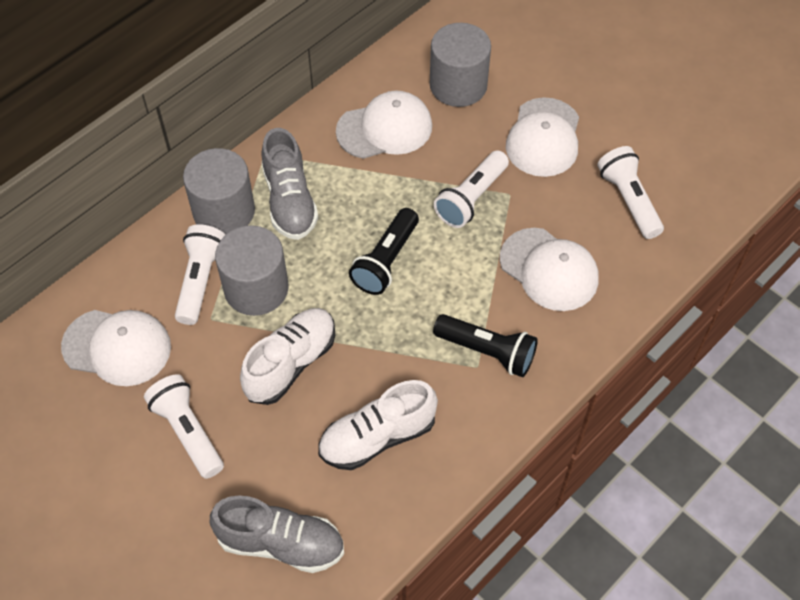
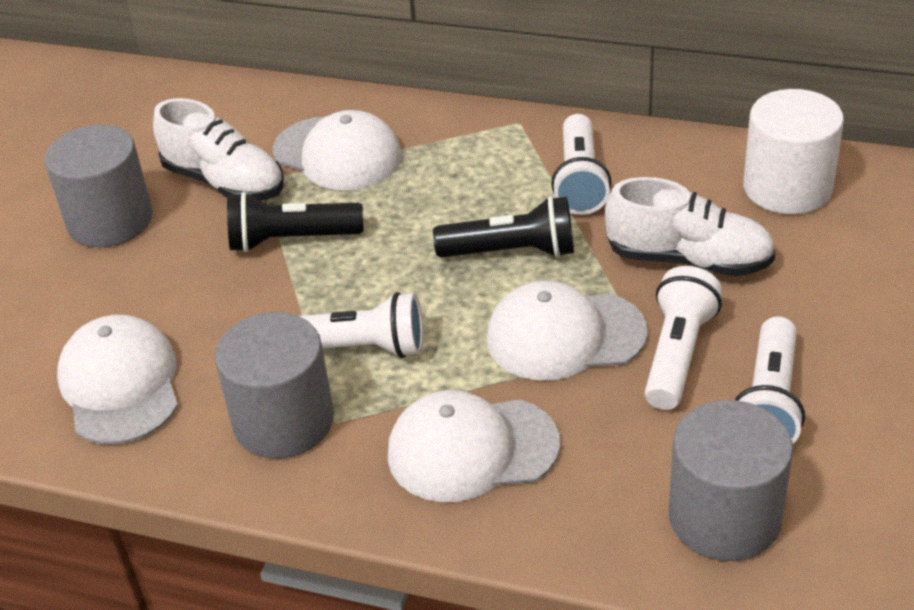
grey shoe: [210,496,344,573] [261,128,319,240] = 2 -> none = 0
white cylinder: none = 0 -> [743,89,844,214] = 1

